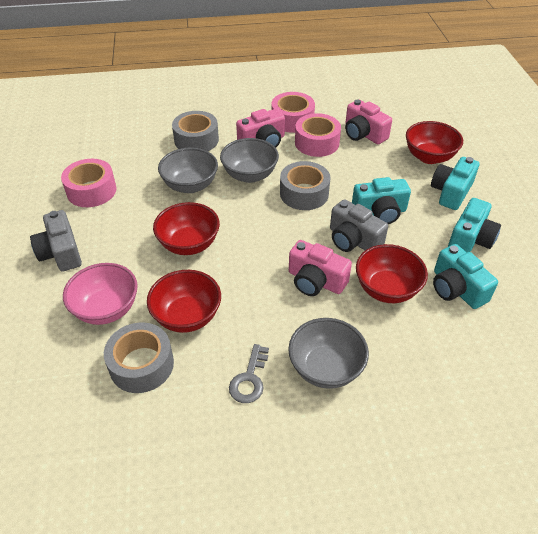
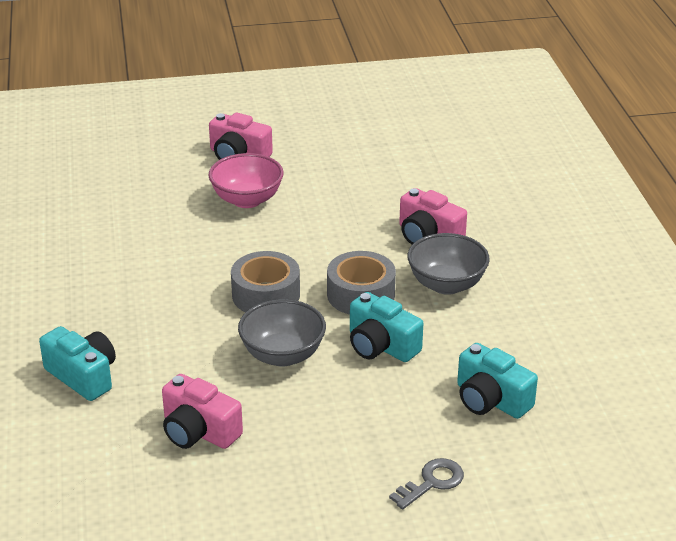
grey bowl: [158,148,218,193] [220,138,279,183] [288,318,369,389] = 3 -> [238,299,326,367] [408,233,490,295] = 2
grey camera: [30,210,82,272] [330,199,388,252] = 2 -> none = 0
grey tape: [104,323,174,393] [172,111,219,151] [280,161,331,210] = 3 -> [231,251,300,312] [327,251,396,315] = 2
pink tape: [61,159,117,207] [271,92,315,133] [295,113,341,157] = 3 -> none = 0
red bowl: [147,270,221,333] [153,202,220,255] [356,244,428,303] [406,121,463,164] = 4 -> none = 0
turquoise camera: [352,177,411,224] [431,157,479,210] [433,244,498,309] [448,198,501,252] = 4 -> [39,326,116,401] [350,292,423,362] [457,343,538,419] = 3

